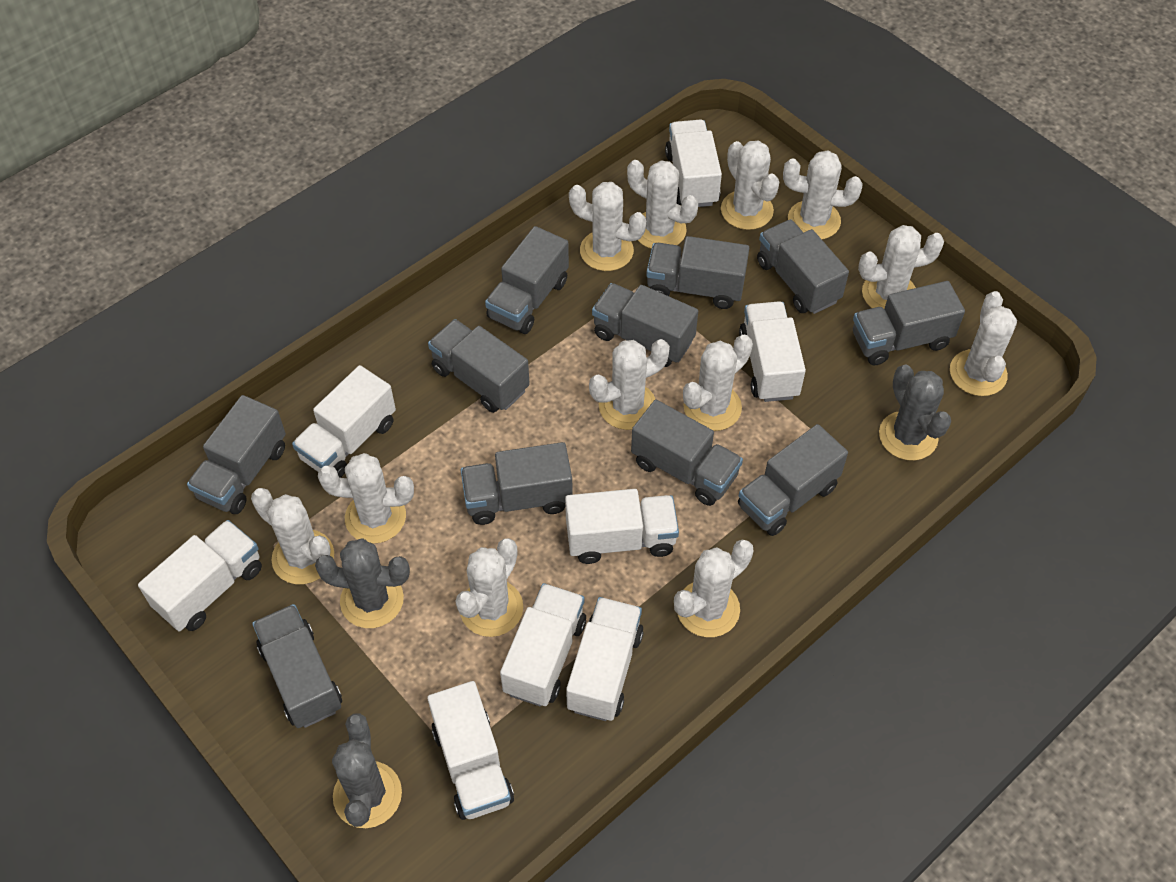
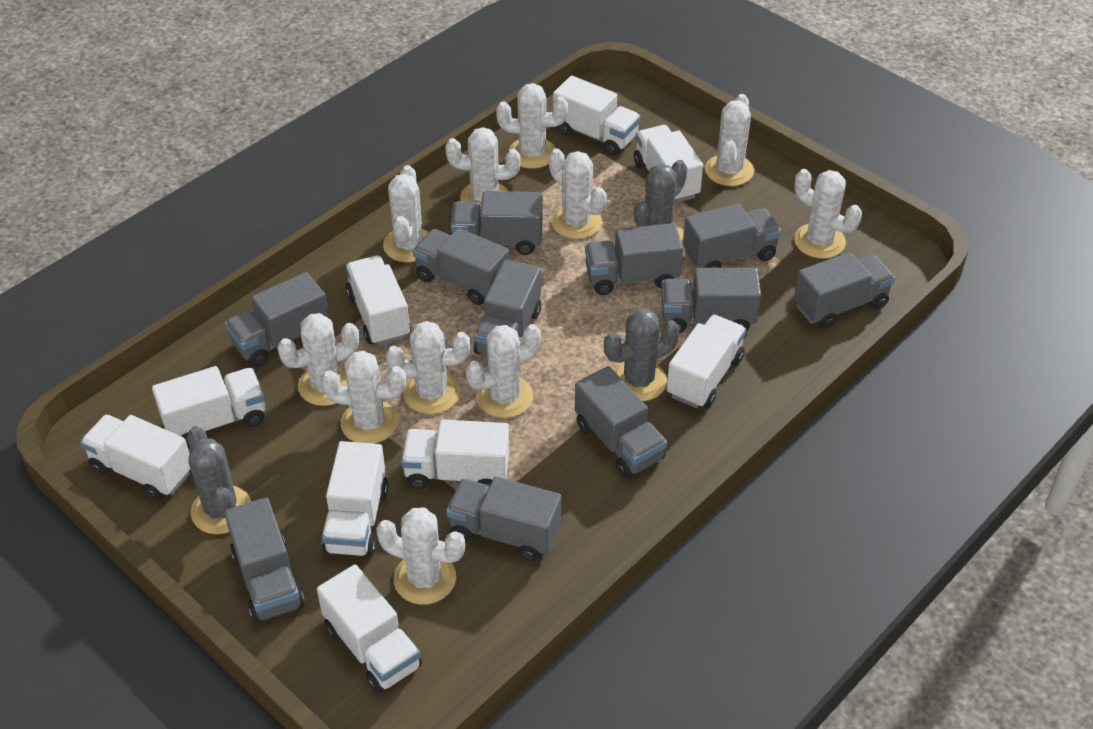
white cactus: [251,488,334,584] [318,453,414,544] [456,538,523,637] [569,182,646,271] [589,339,670,430] [627,160,698,249] [674,539,754,637] [683,335,753,431] [721,140,779,230] [783,150,863,239] [858,225,944,309] [950,291,1017,396] = 12 -> [277,313,359,406] [321,351,406,444] [376,507,465,605] [383,165,429,262] [386,321,470,414] [445,127,521,206] [466,324,541,418] [496,83,568,169] [549,148,607,239] [705,94,754,186] [794,169,862,259] = 11
white truck: [138,520,262,631] [292,365,396,478] [427,681,514,820] [500,583,586,706] [565,489,679,564] [566,597,644,721] [665,120,722,207] [739,301,806,402] = 8 -> [80,414,190,500] [152,366,265,448] [317,564,422,693] [322,441,388,557] [346,255,411,346] [401,419,509,489] [553,76,641,156] [634,125,703,203] [667,315,746,408] = 9

